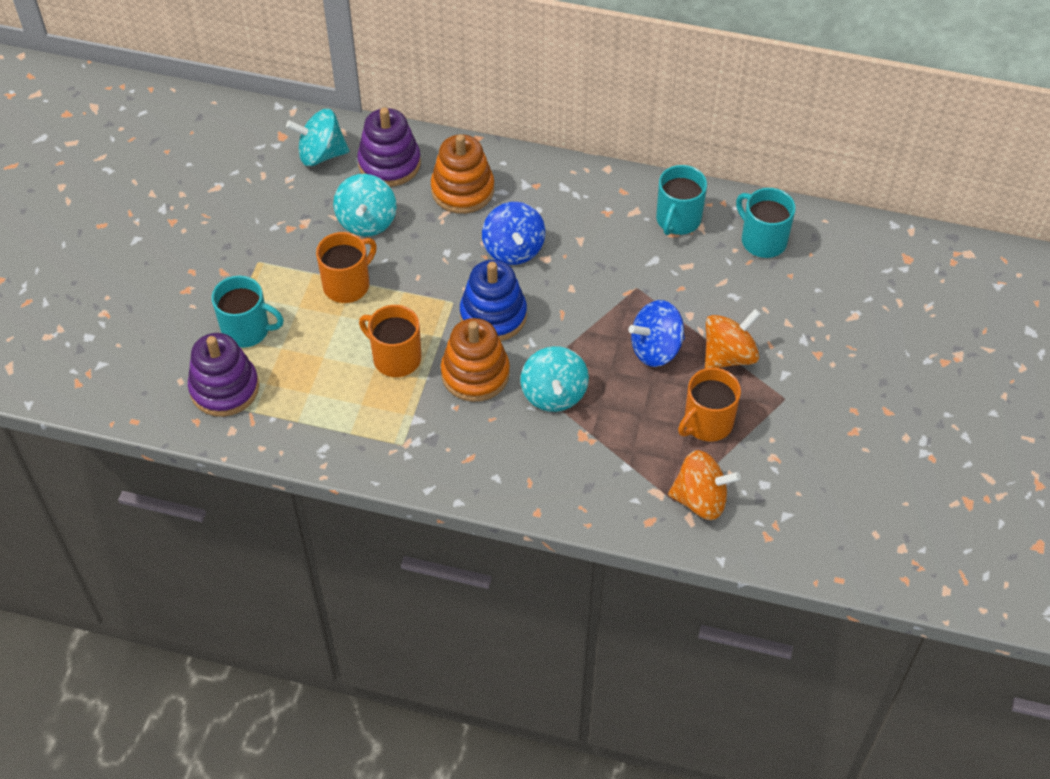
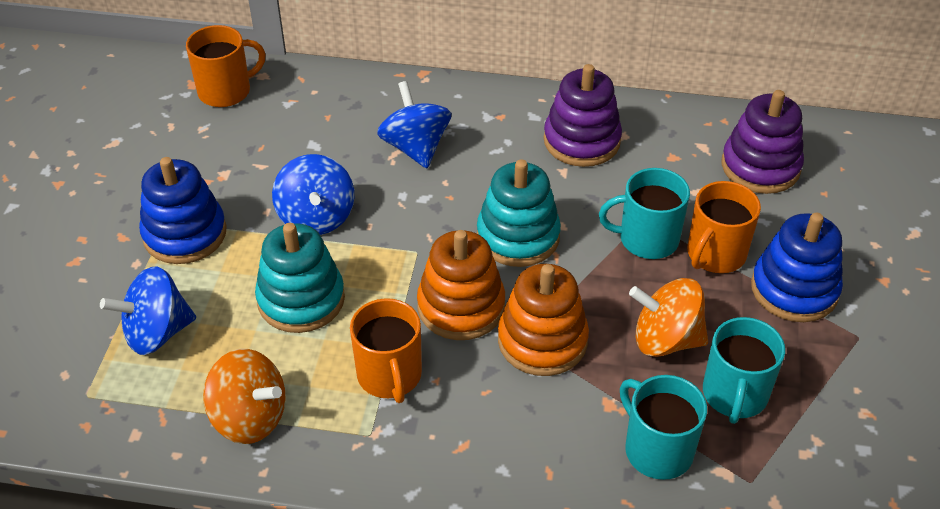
blue spinning top: [482,202,545,265] [628,300,685,367] = 2 -> [100,267,196,355] [272,154,354,235] [377,81,451,168] = 3
blue stacking toy: [460,260,527,341] = 1 -> [139,157,226,264] [751,213,843,322] = 2
turquoise spinning top: [286,109,349,166] [333,174,397,236] [520,346,589,412] = 3 -> none = 0
turquoise stacking toy: none = 0 -> [255,223,345,333] [477,159,561,267] = 2

